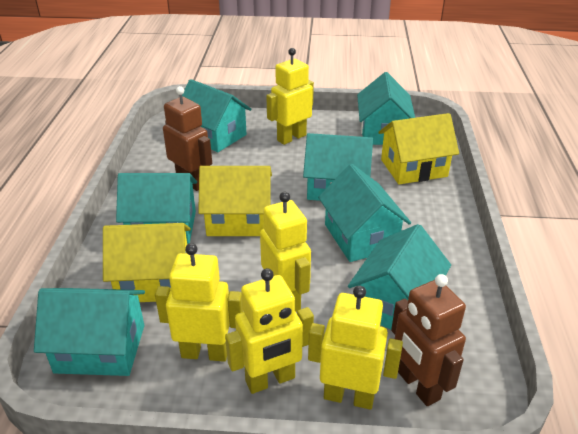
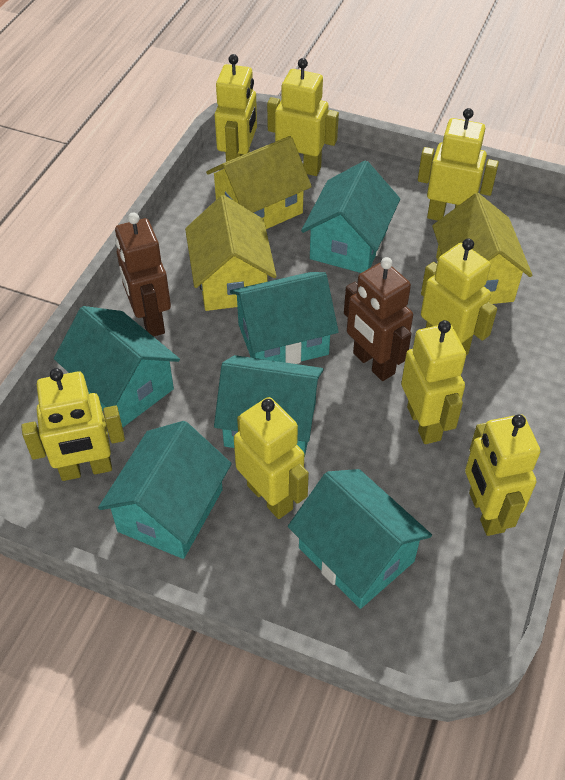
turquoise house: [34,288,145,376] [116,173,197,244] [182,79,251,152] [303,133,373,201] [318,164,411,262] [348,224,451,329] [357,72,415,145] = 7 -> [54,306,180,427] [98,421,232,559] [214,355,324,458] [230,272,339,364] [288,469,432,609] [301,161,400,273] = 6
yellow robot: [155,243,243,362] [225,268,314,394] [260,192,311,312] [266,48,314,145] [308,286,403,410] = 5 -> [21,368,125,481] [215,54,257,162] [234,397,309,519] [267,58,339,176] [401,320,466,444] [418,108,499,221] [421,238,497,355] [465,414,540,536] = 8

